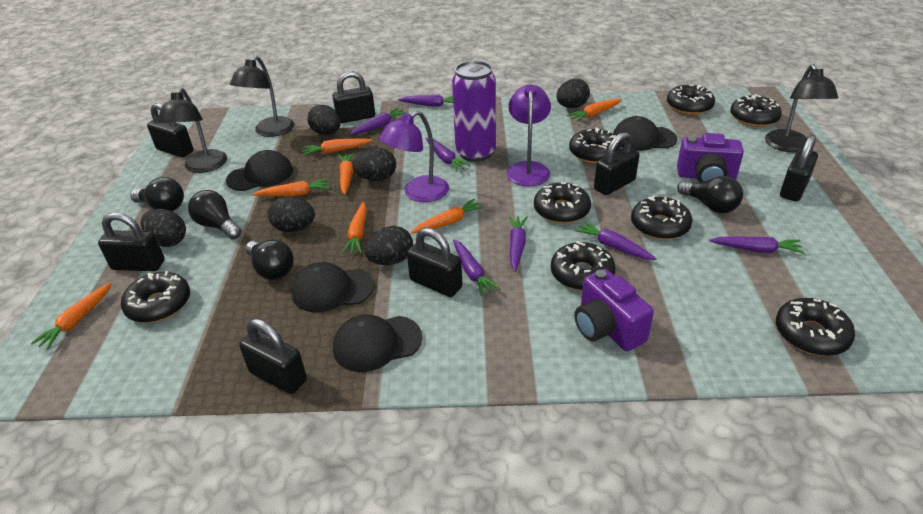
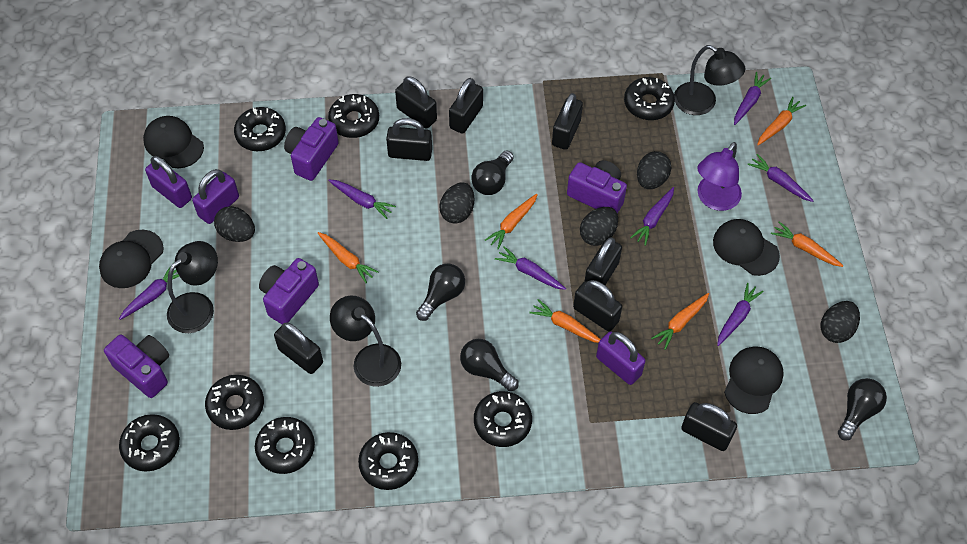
black egg: [140,209,186,247] [268,196,315,232] [307,105,341,135] [353,148,396,181] [364,226,413,265] [556,79,590,108] = 6 -> [214,206,255,242] [439,182,474,224] [580,207,618,246] [637,151,671,189] [821,301,860,343] = 5
black padlock: [98,212,165,271] [147,103,193,157] [239,318,307,394] [332,71,375,123] [407,228,463,297] [594,132,639,195] [780,135,818,201] = 7 -> [274,322,323,374] [386,118,432,161] [395,76,437,128] [449,78,483,134] [552,93,583,150] [573,280,622,331] [584,237,622,285] [681,402,737,451] = 8
orange carrot: [30,282,112,350] [252,179,330,196] [302,138,372,156] [338,152,354,195] [342,202,366,254] [410,199,485,234] [567,99,622,122] = 7 -> [318,232,378,283] [485,194,538,250] [529,299,601,343] [651,293,709,350] [757,97,806,145] [771,222,843,267] = 6
purple camera: [574,269,654,351] [677,133,744,183] = 2 -> [104,335,169,398] [259,258,319,324] [284,117,339,181] [567,160,627,213] = 4
purple can: [452,61,496,162] = 1 -> none = 0
purple lamp: [379,111,449,202] [506,84,551,186] = 2 -> [697,142,742,211] = 1
purple padlock: none = 0 -> [145,156,192,208] [192,169,239,224] [596,332,646,385] = 3

